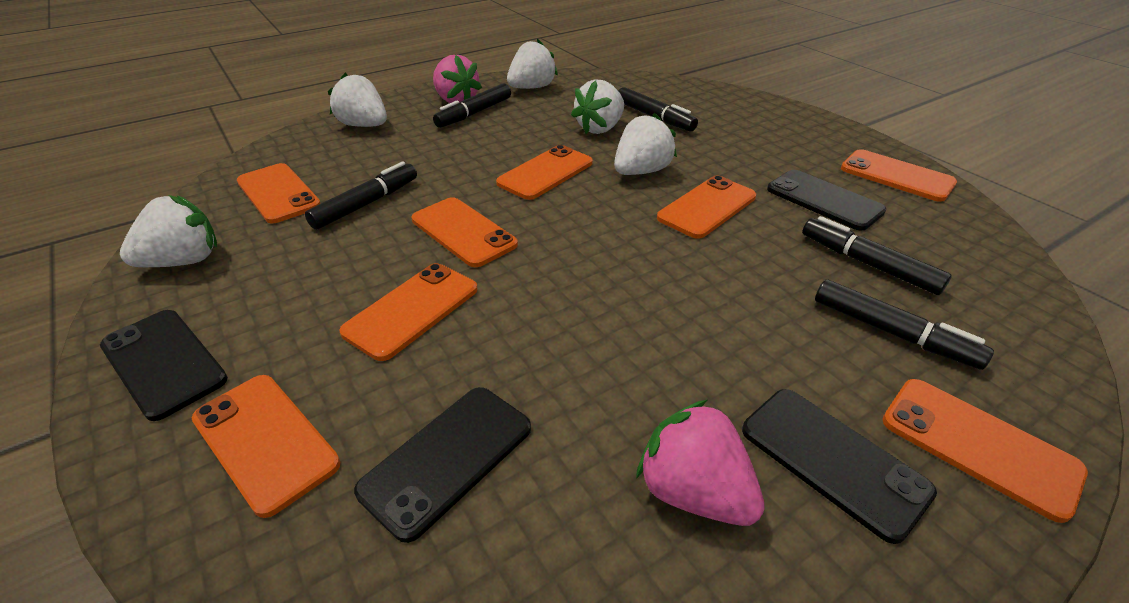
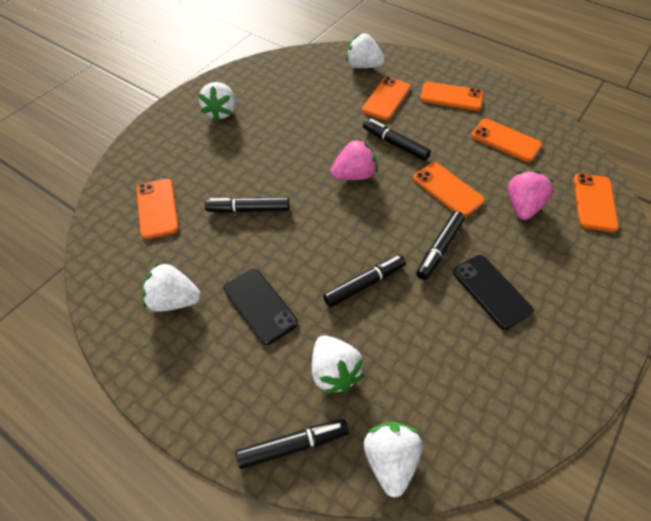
black phone: [100,310,228,421] [354,387,531,543] [742,389,937,544] [767,170,886,231] = 4 -> [224,269,298,345] [453,255,534,330] = 2
orange phone: [192,375,340,518] [237,163,321,223] [339,263,478,361] [412,197,518,267] [496,145,593,200] [657,176,756,239] [841,149,957,202] [882,379,1088,523] = 8 -> [136,179,179,239] [362,77,411,120] [413,162,485,217] [420,82,483,111] [471,119,542,162] [574,173,619,232] = 6

